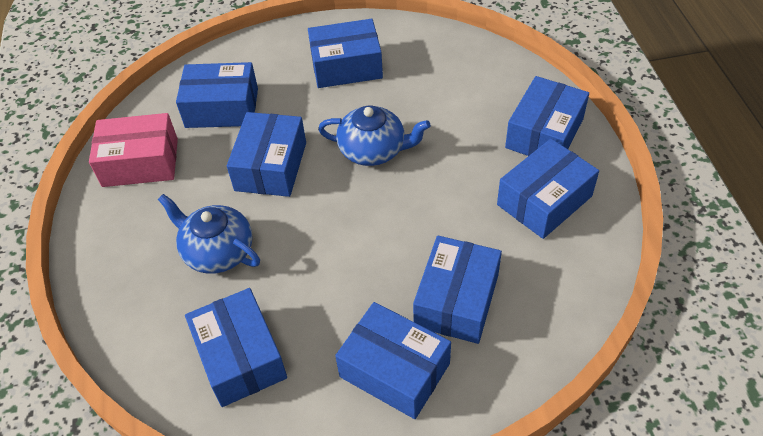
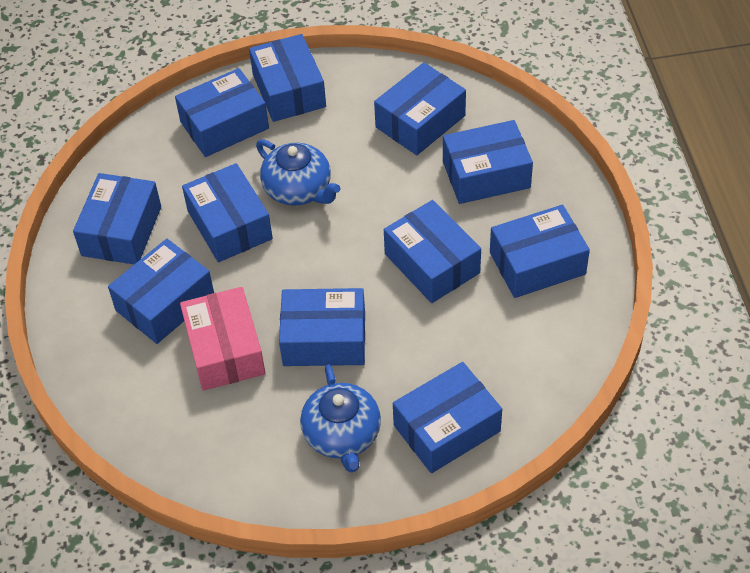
blue box: [176,62,258,128] [185,288,287,407] [227,112,306,197] [308,19,383,88] [335,302,451,419] [413,236,502,344] [497,139,599,239] [505,76,589,156] = 8 -> [73,173,161,264] [108,239,214,344] [175,68,269,157] [182,163,273,262] [249,34,326,122] [279,288,365,366] [374,62,466,155] [384,200,481,303] [393,362,502,473] [443,120,533,204] [490,205,590,298] = 11

